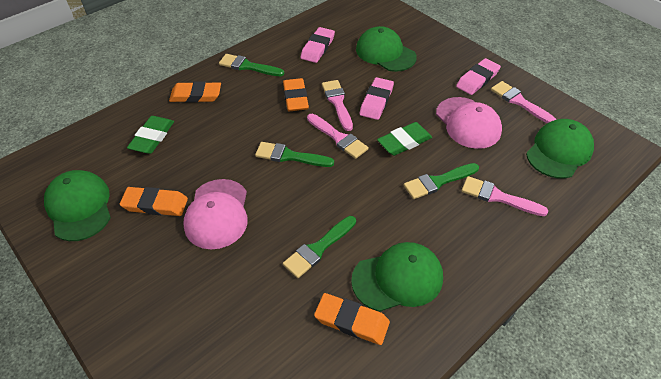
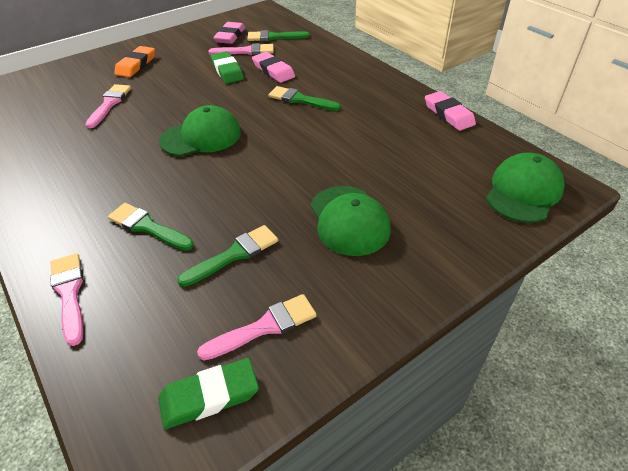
green cap: [44,170,111,241] [351,242,443,312] [356,26,417,72] [526,119,594,179] = 4 -> [159,105,241,156] [310,186,391,256] [486,153,565,223] = 3
orange eraser: [120,187,188,216] [169,82,221,103] [283,78,309,111] [314,293,390,345] = 4 -> [114,46,155,77] = 1
pink cap: [183,179,248,249] [436,97,502,149] = 2 -> none = 0

